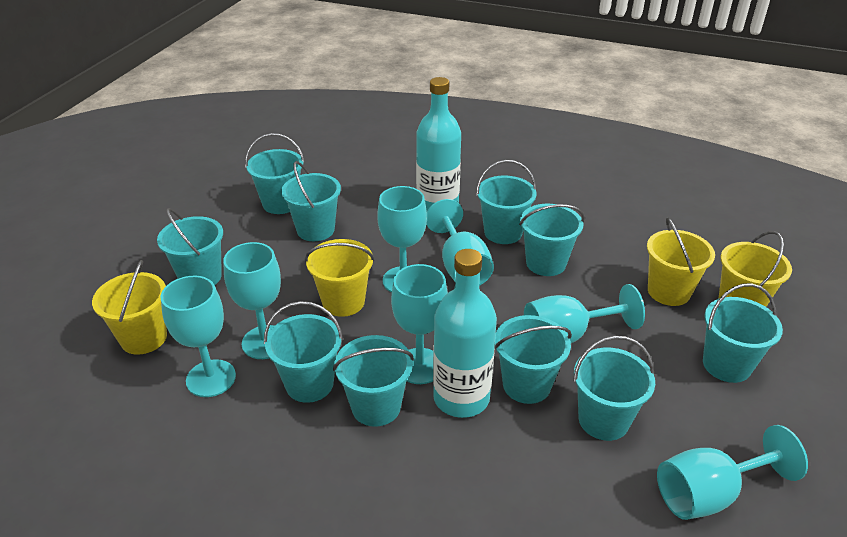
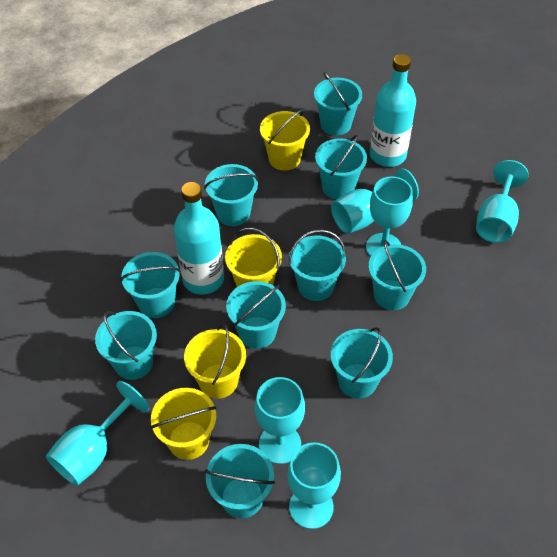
turquoise goblet: [160,276,236,397] [223,242,281,359] [377,186,427,292] [391,264,448,384] [426,199,494,286] [524,284,645,343] [657,425,808,520] = 7 -> [46,381,149,486] [255,377,305,464] [287,442,341,529] [331,168,419,234] [366,176,413,257] [476,160,529,243] = 6

